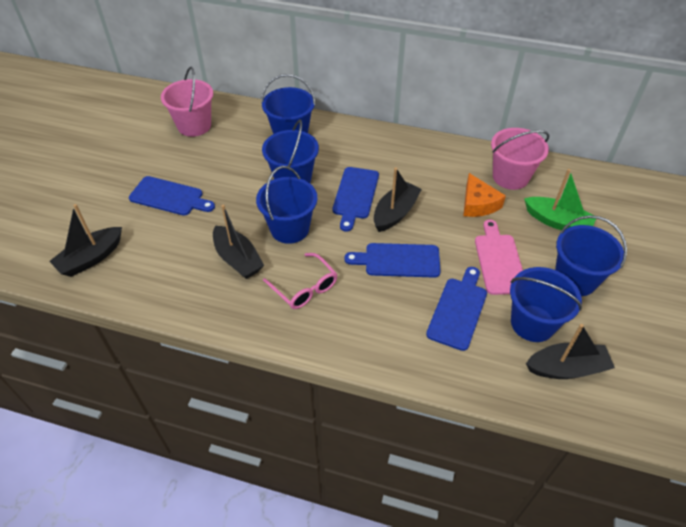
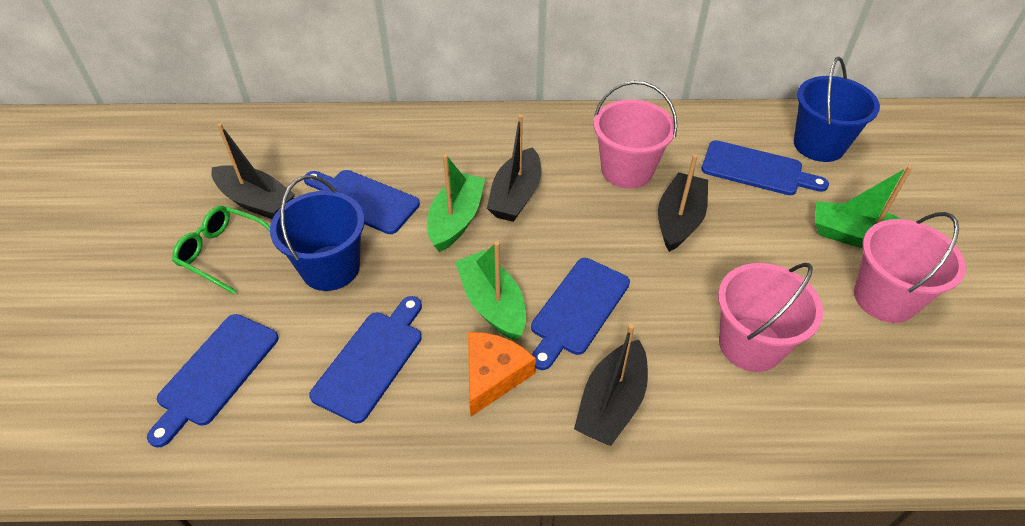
blue bucket: [256,166,317,244] [261,74,316,134] [262,120,319,183] [510,267,582,342] [555,215,627,296] = 5 -> [270,175,365,291] [794,57,880,162] = 2
blue cutting board: [129,176,215,216] [332,167,379,232] [344,243,441,278] [426,267,487,351] = 4 -> [147,314,279,448] [304,170,420,234] [309,296,422,424] [531,258,630,370] [702,140,829,195] = 5
green boat: [524,169,596,230] = 1 -> [427,154,485,252] [455,241,526,341] [815,166,913,248] = 3
green glasses: none = 0 -> [172,206,270,294] = 1
pink bucket: [161,67,213,137] [491,128,550,190] = 2 -> [594,81,678,189] [718,263,823,372] [854,212,966,323] = 3
pink cutting board: [475,220,523,295] = 1 -> none = 0
pink glasses: [263,253,337,309] = 1 -> none = 0

